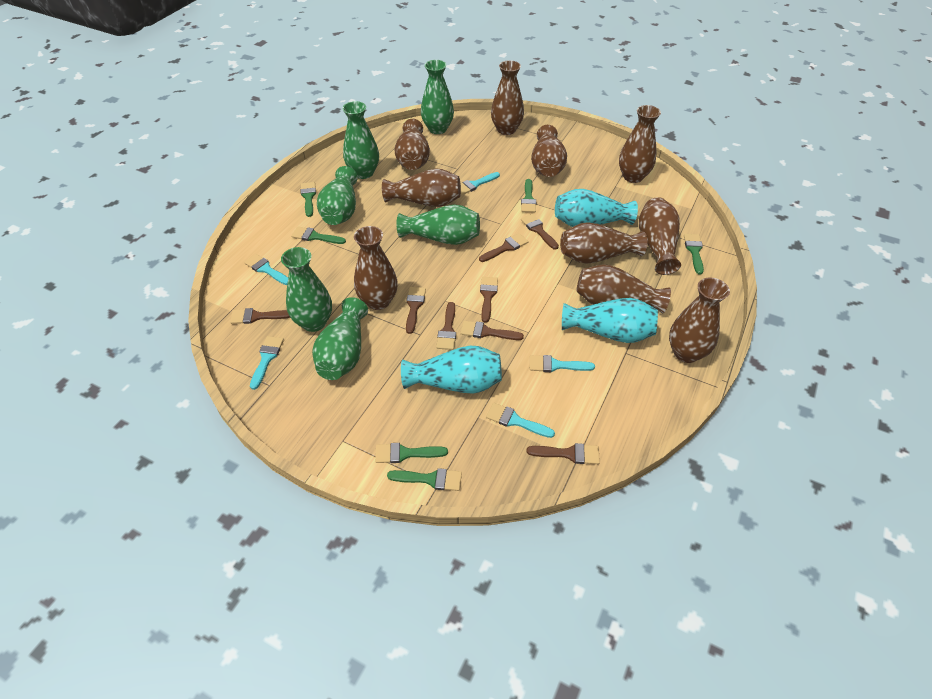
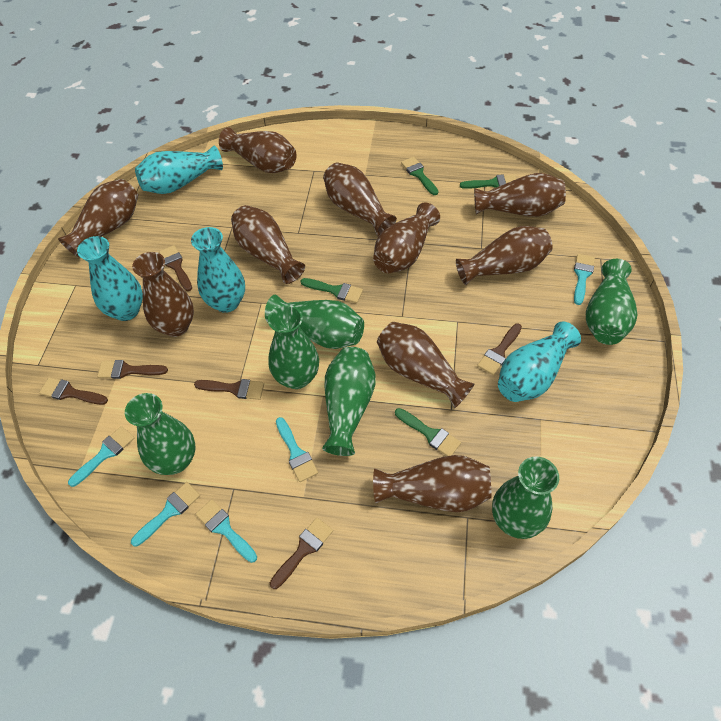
brown brush: [230,308,290,324] [406,287,426,334] [436,302,456,350] [460,321,524,340] [479,233,528,262] [480,277,498,323] [521,214,559,250] [526,443,600,464] = 8 -> [39,377,108,405] [97,360,168,379] [159,245,192,291] [194,379,264,400] [270,517,333,589] [477,324,522,375] = 6
green brush: [291,227,346,244] [301,182,316,217] [375,443,448,463] [387,468,462,491] [521,179,536,212] [684,234,704,275] = 6 -> [301,278,363,303] [395,408,461,456] [401,157,439,195] [460,174,516,189] = 4
turquoise vase: [401,346,502,394] [555,189,638,227] [562,298,658,343] = 3 -> [77,236,143,321] [135,145,223,194] [191,227,245,313] [498,322,581,402] = 4

